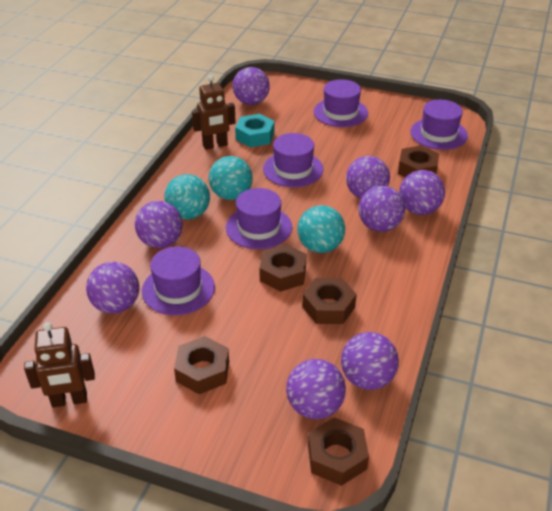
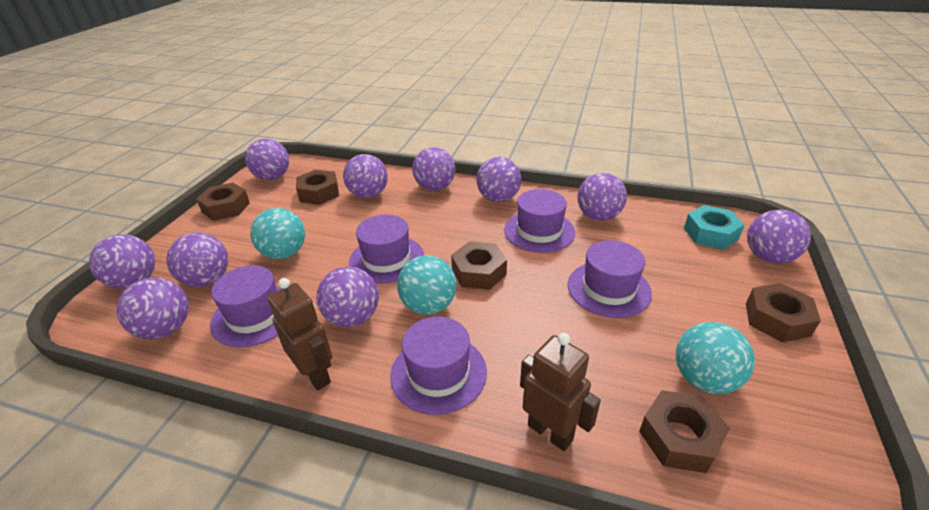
purple ball: [86,262,139,314] [135,201,183,248] [233,67,270,105] [286,359,346,419] [341,332,399,390] [346,156,390,199] [358,186,405,232] [399,170,445,215] = 8 -> [89,235,155,289] [116,278,189,339] [166,232,229,287] [245,139,289,180] [316,267,379,327] [343,154,388,198] [412,147,456,191] [477,157,521,202] [577,173,627,221] [747,209,811,264] = 10

